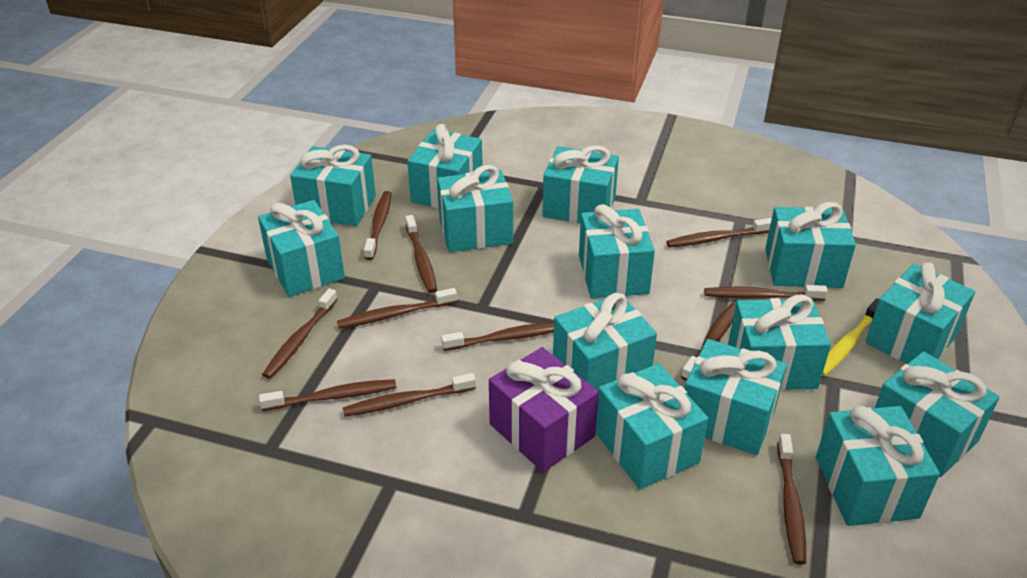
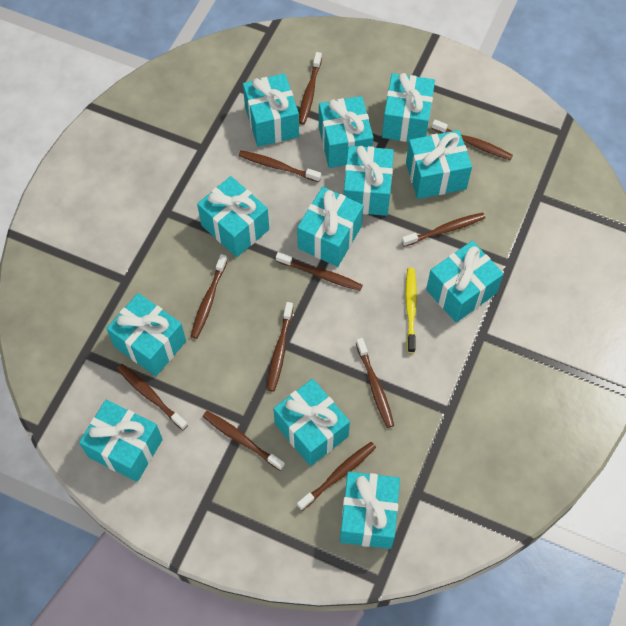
purple gift: [489,347,599,472] = 1 -> none = 0
turquoise gift: [258,200,345,297] [290,144,376,226] [407,124,482,208] [437,165,513,252] [542,145,619,224] [553,293,657,390] [579,204,655,298] [596,364,708,489] [684,339,787,455] [728,294,831,391] [765,202,856,288] [816,406,940,526] [866,262,975,364] [875,351,1000,477] = 14 -> [79,400,163,482] [106,293,186,376] [197,176,269,257] [243,73,299,147] [273,379,350,466] [297,187,363,267] [319,96,373,168] [340,472,400,549] [344,146,394,216] [382,73,435,142] [406,130,472,199] [426,241,504,323] = 12

